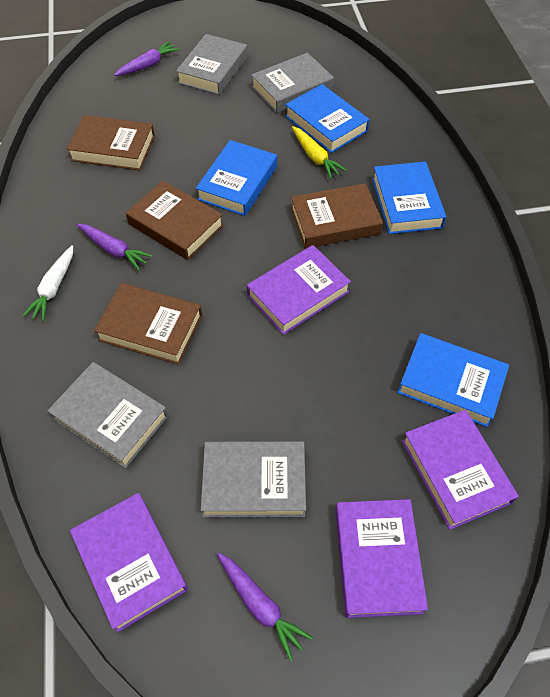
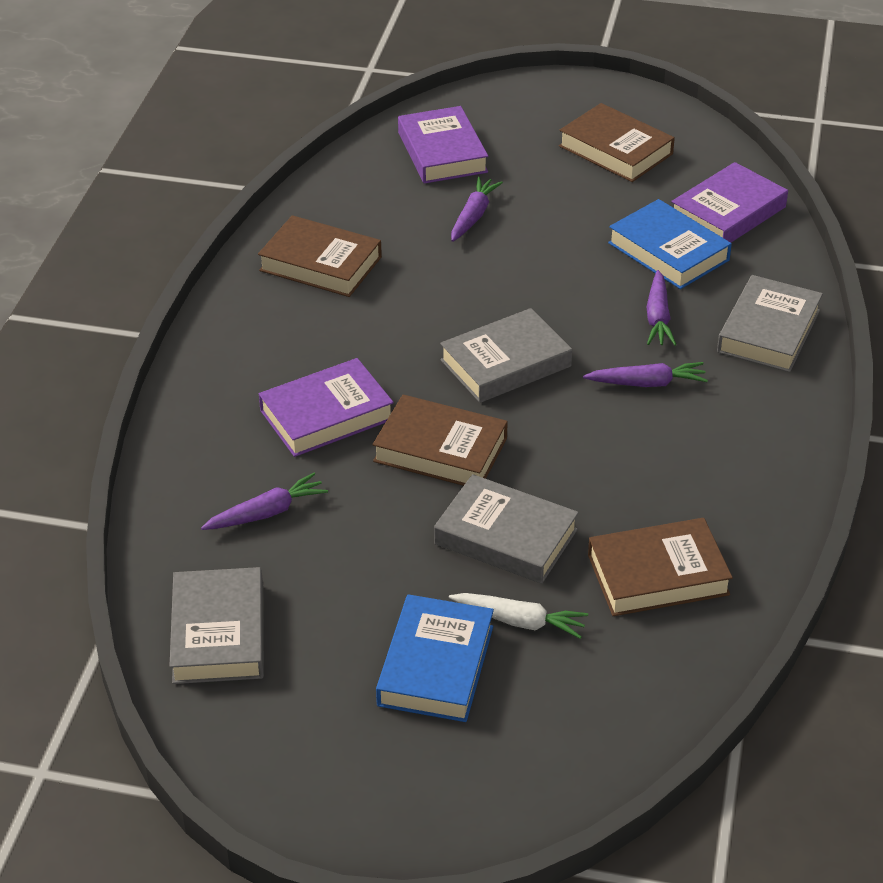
blue book: [196,140,277,216] [285,84,370,153] [372,161,446,234] [397,333,509,427] = 4 -> [376,594,494,722] [608,199,732,289] = 2
purple book: [70,493,188,633] [247,245,351,335] [335,499,428,618] [402,410,519,530] = 4 -> [259,358,394,457] [398,106,488,184] [671,162,788,242] = 3
purple carrot: [77,224,153,270] [114,41,180,76] [217,553,313,661] = 3 -> [201,473,328,530] [451,177,503,242] [583,362,708,387] [646,270,676,346] = 4
yellow carrot: [292,126,347,179] = 1 -> none = 0

